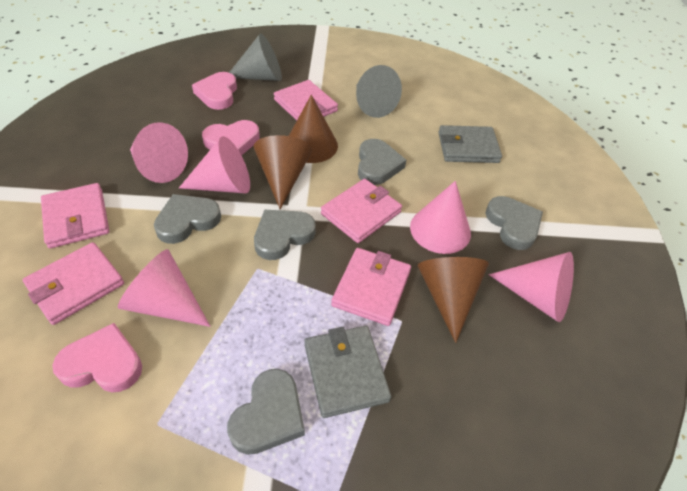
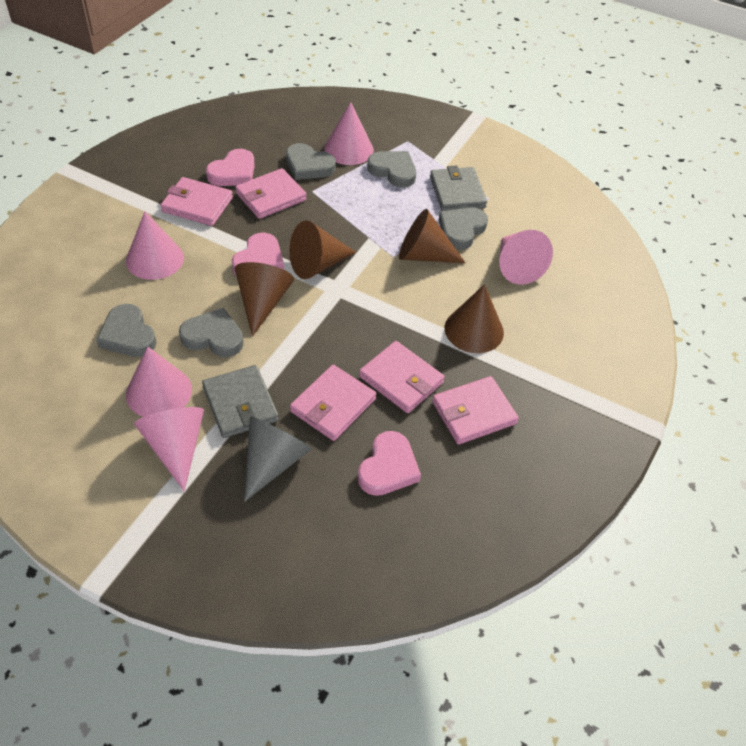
brown cone: [254,135,312,209] [289,95,338,163] [418,257,489,343] = 3 -> [235,262,294,337] [289,220,356,279] [399,209,466,263] [445,284,504,353] = 4
grey cone: [229,33,282,81] [356,65,402,118] = 2 -> [244,417,312,502] = 1

